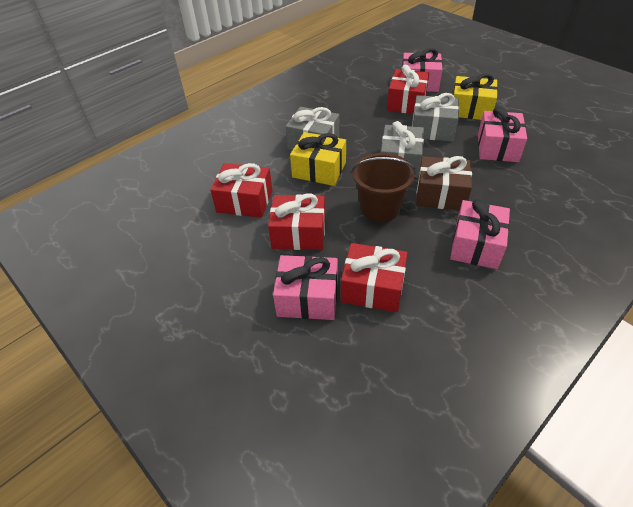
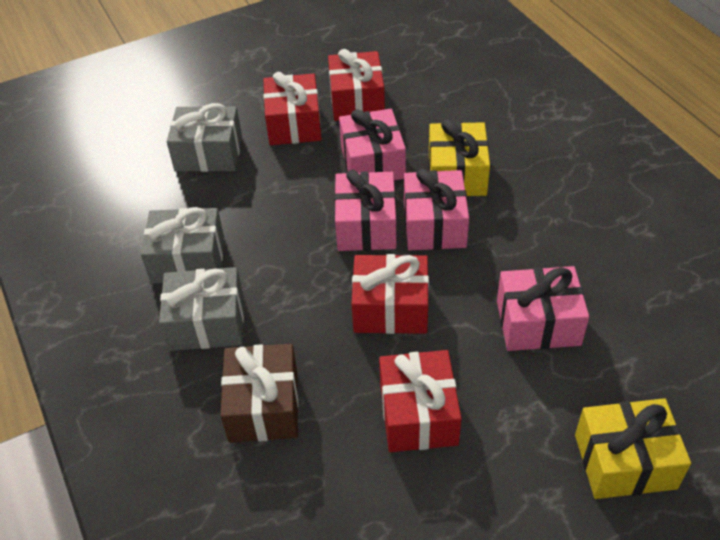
brown bucket: [351,153,416,222] = 1 -> none = 0

